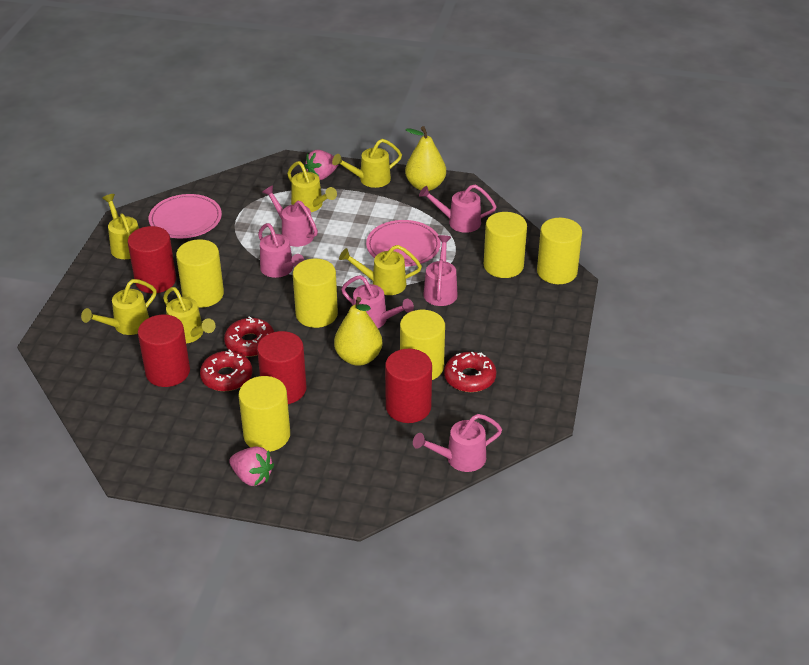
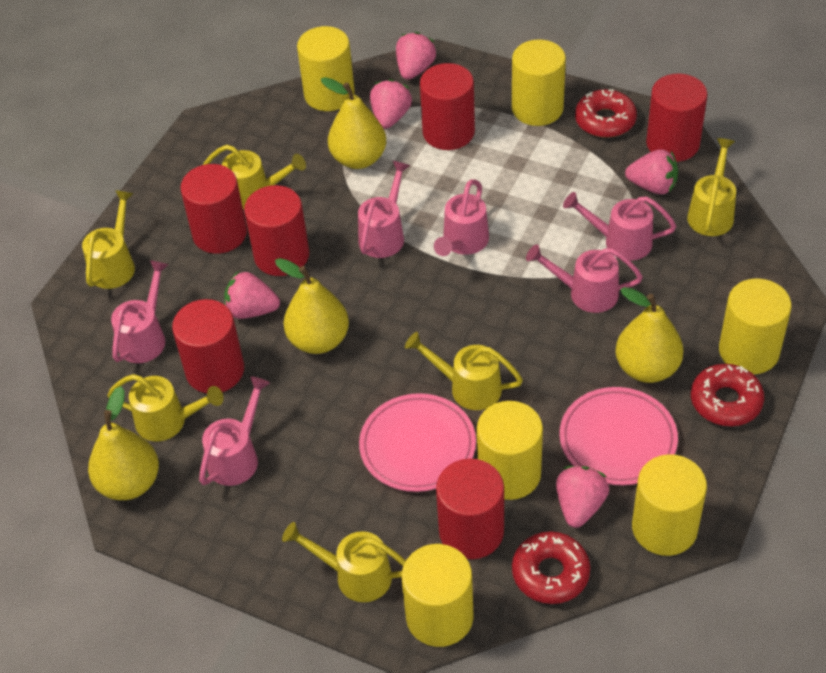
pink strawberry: [229,446,274,486] [305,150,339,180] = 2 -> [224,271,280,319] [370,79,412,129] [396,32,436,80] [556,466,609,528] [625,149,678,194] = 5
red cylinder: [128,226,176,293] [138,315,190,387] [257,331,306,404] [385,349,432,423] = 4 -> [172,299,244,393] [180,164,247,254] [244,185,309,276] [420,63,475,150] [436,459,504,559] [646,73,708,162] = 6
yellow pear: [334,297,383,366] [405,126,446,191] = 2 -> [88,386,159,500] [275,258,349,354] [321,77,386,169] [615,287,684,383] = 4

